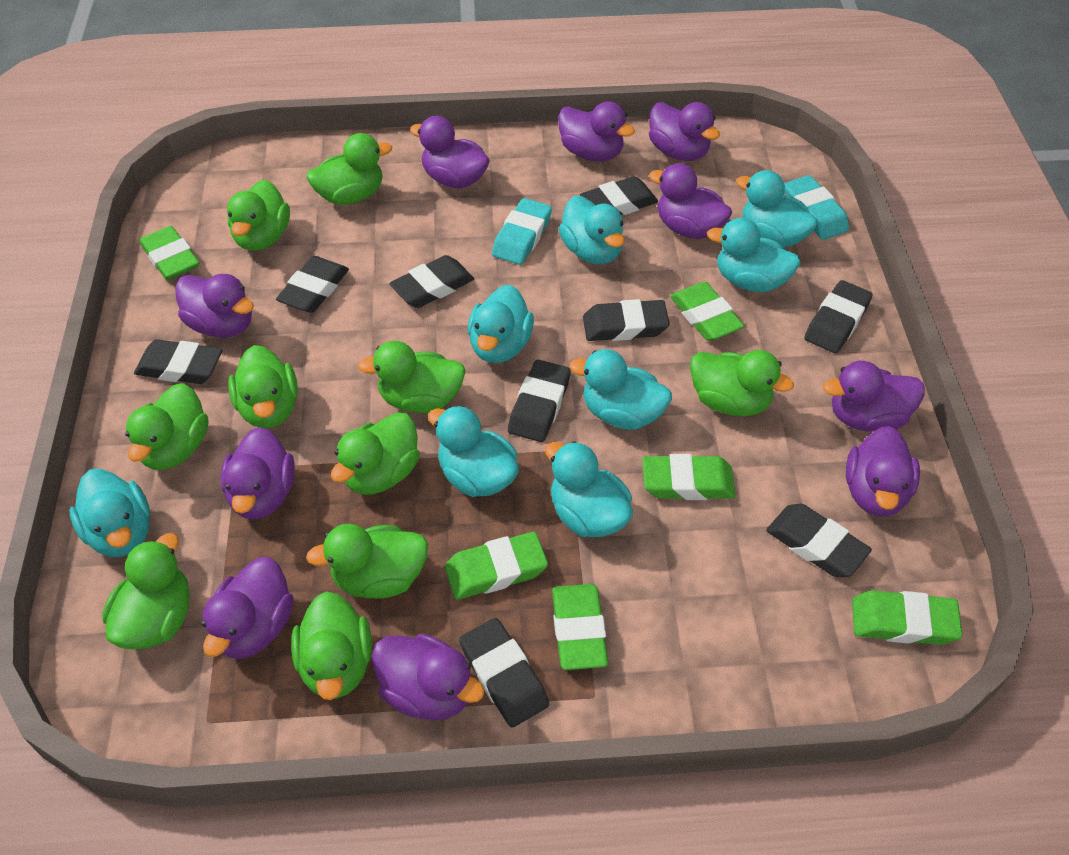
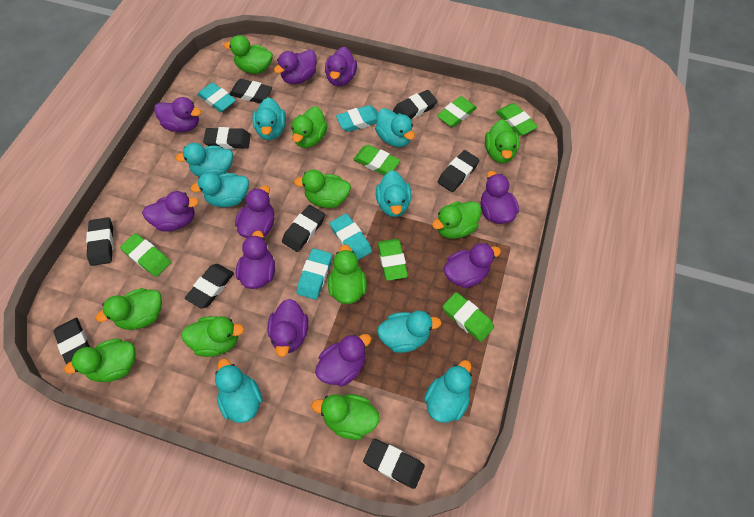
turquoise eraser: [492,198,552,265] [784,175,849,240] = 2 -> [197,82,236,112] [296,248,332,300] [330,213,372,260] [336,105,378,132] = 4

